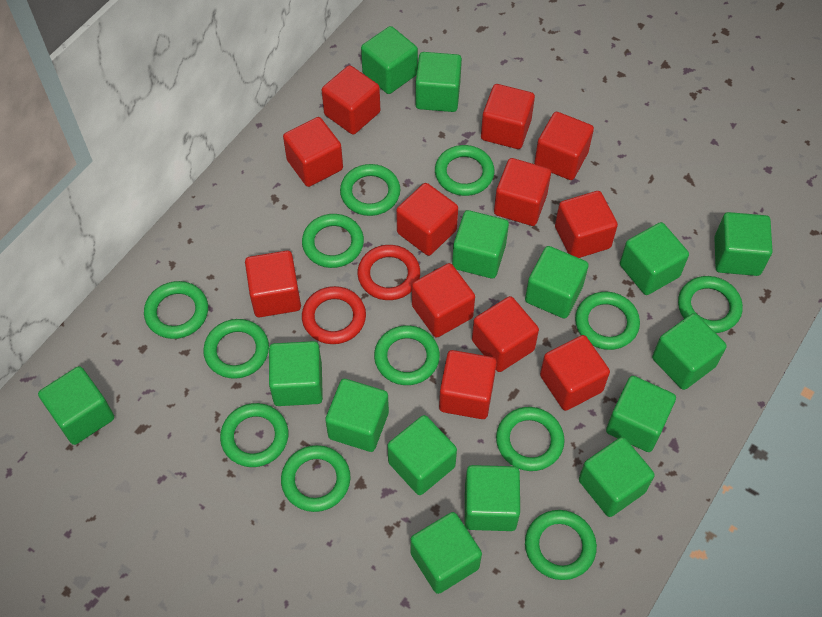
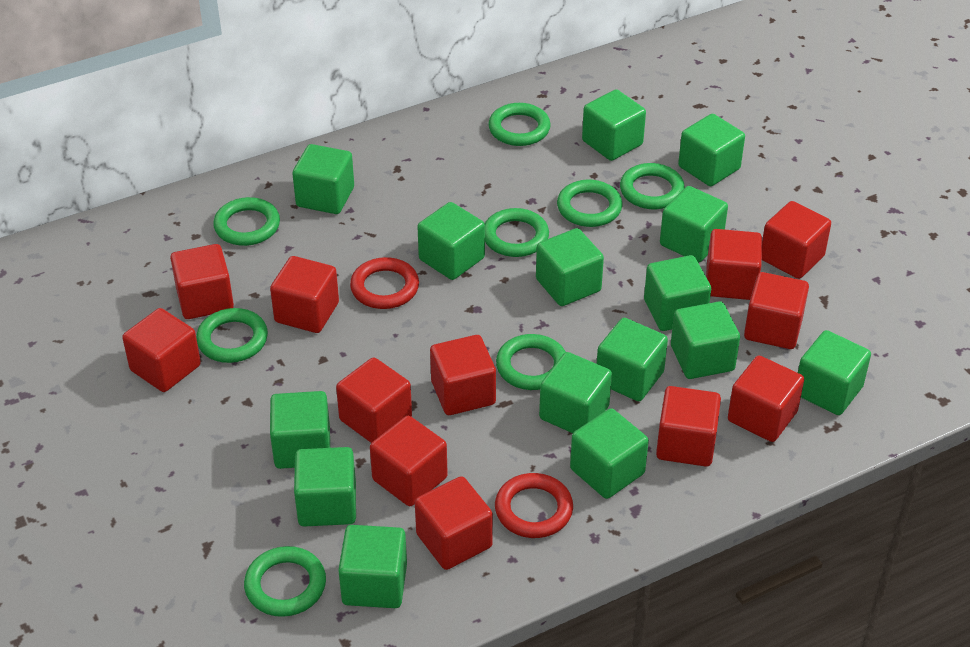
green ring: [144,281,208,339] [203,319,269,379] [220,403,288,467] [281,445,350,512] [302,214,364,268] [340,164,400,216] [374,325,440,385] [435,145,494,196] [496,407,565,471] [525,510,597,580] [575,292,640,350] [678,276,743,333] = 12 -> [196,308,268,363] [213,197,280,246] [244,546,326,617] [485,208,549,257] [488,103,551,146] [496,334,566,390] [557,180,622,227] [620,163,685,209] = 8

